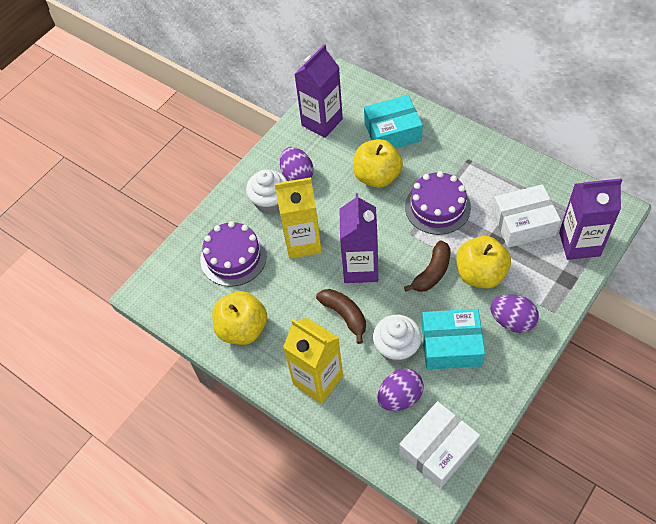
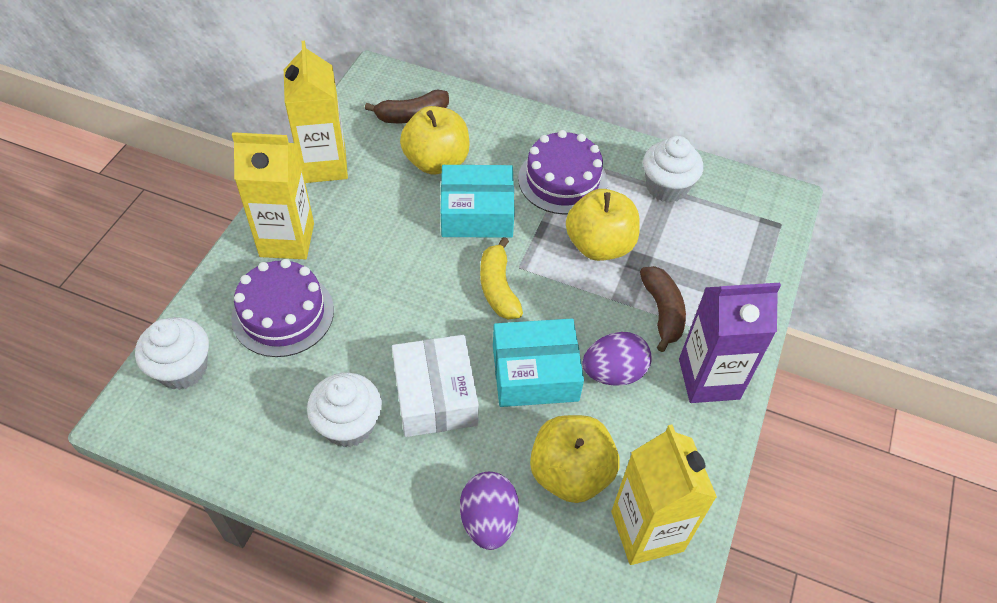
purple carton: [294,44,343,138] [339,193,378,283] [559,178,622,260] = 3 -> [679,283,781,403] = 1
purple egg: [280,147,313,181] [377,369,424,411] [490,294,539,333] = 3 -> [460,472,519,550] [582,332,651,385] = 2
white box: [399,401,480,489] [492,184,561,248] = 2 -> [392,335,479,437] = 1
white cupcake: [246,169,287,214] [373,315,422,363] = 2 -> [135,317,209,390] [307,373,382,447] [643,136,703,203] = 3
yellow banana: none = 0 -> [480,237,523,319] = 1
yellow carton: [275,177,322,259] [283,318,343,404] = 2 -> [232,132,314,259] [284,41,348,183] [611,425,717,565] = 3

